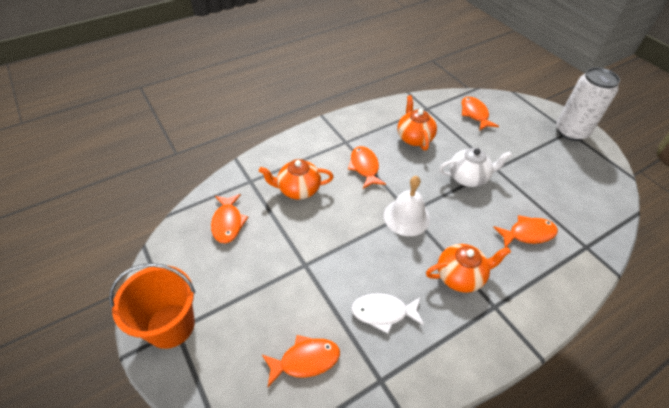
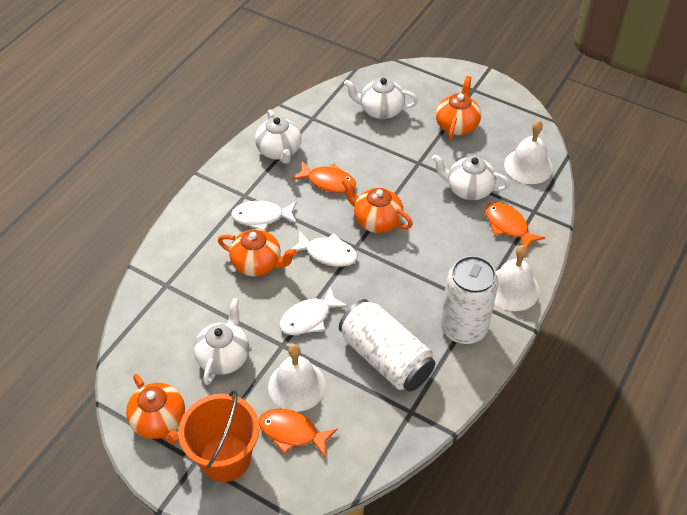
orange fish: [211,194,248,243] [262,335,340,387] [348,146,386,188] [461,97,499,131] [493,215,558,248] = 5 -> [259,408,337,457] [291,161,356,193] [485,202,545,248] = 3
orange teapot: [259,159,334,200] [397,95,437,151] [426,244,511,293] = 3 -> [126,374,185,444] [218,229,297,276] [342,179,413,233] [436,76,481,140] = 4
white bell: [384,176,430,236] = 1 -> [268,344,326,412] [494,245,540,311] [504,120,553,184] = 3
white can: [556,67,620,141] = 1 -> [339,299,435,392] [440,256,498,344] = 2
white fish: [351,293,424,334] = 1 -> [231,201,297,231] [279,286,348,335] [292,231,358,267] = 3
white teapot: [439,148,512,187] = 1 -> [194,298,249,385] [255,109,301,164] [344,78,418,119] [432,154,510,200] = 4

